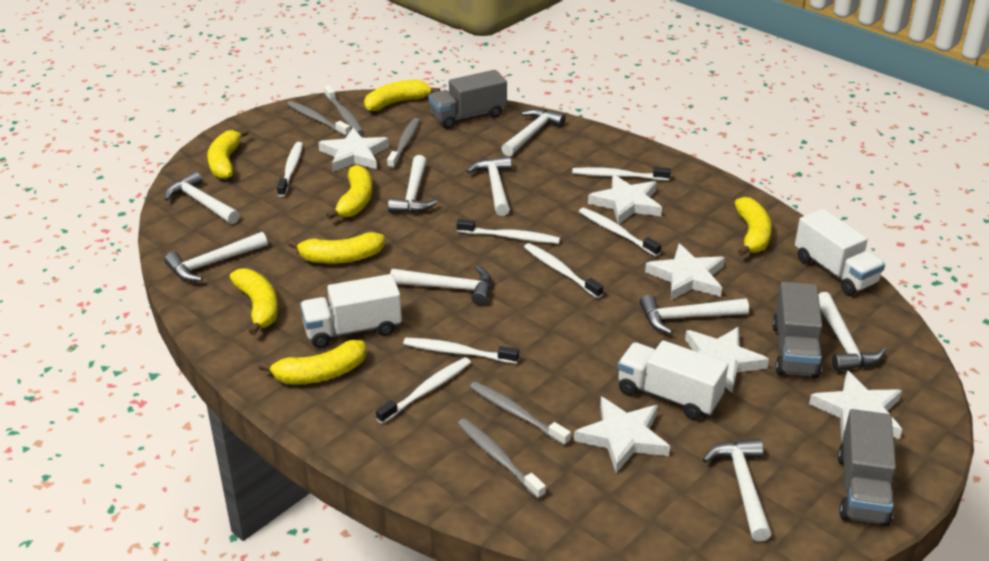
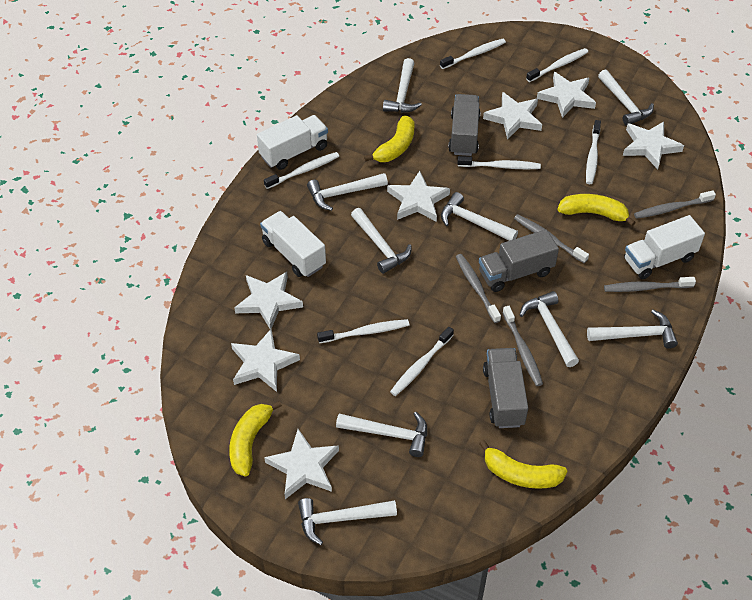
white star: [318,128,389,172] [574,397,670,473] [588,174,662,224] [645,244,725,300] [685,327,769,393] [809,370,902,441] = 6 -> [231,329,300,392] [234,272,303,329] [264,429,339,499] [387,171,450,222] [483,92,542,140] [537,72,596,118] [623,121,684,169] = 7
yellow banana: [207,128,249,179] [230,268,278,335] [259,340,366,384] [288,232,385,264] [326,165,372,220] [364,80,440,111] [735,197,772,256] = 7 -> [229,401,282,476] [364,115,414,162] [479,440,567,489] [557,194,636,226] = 4

